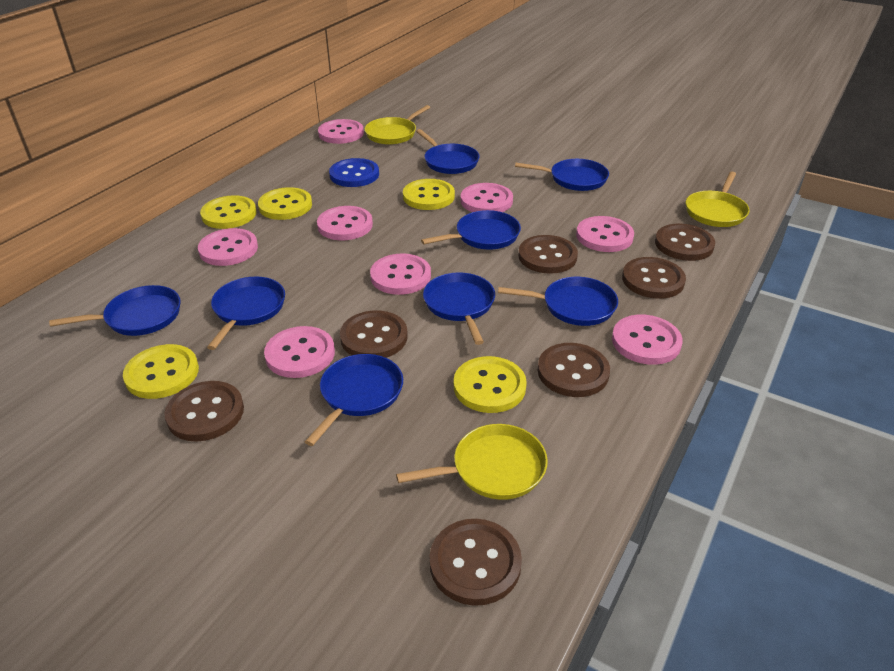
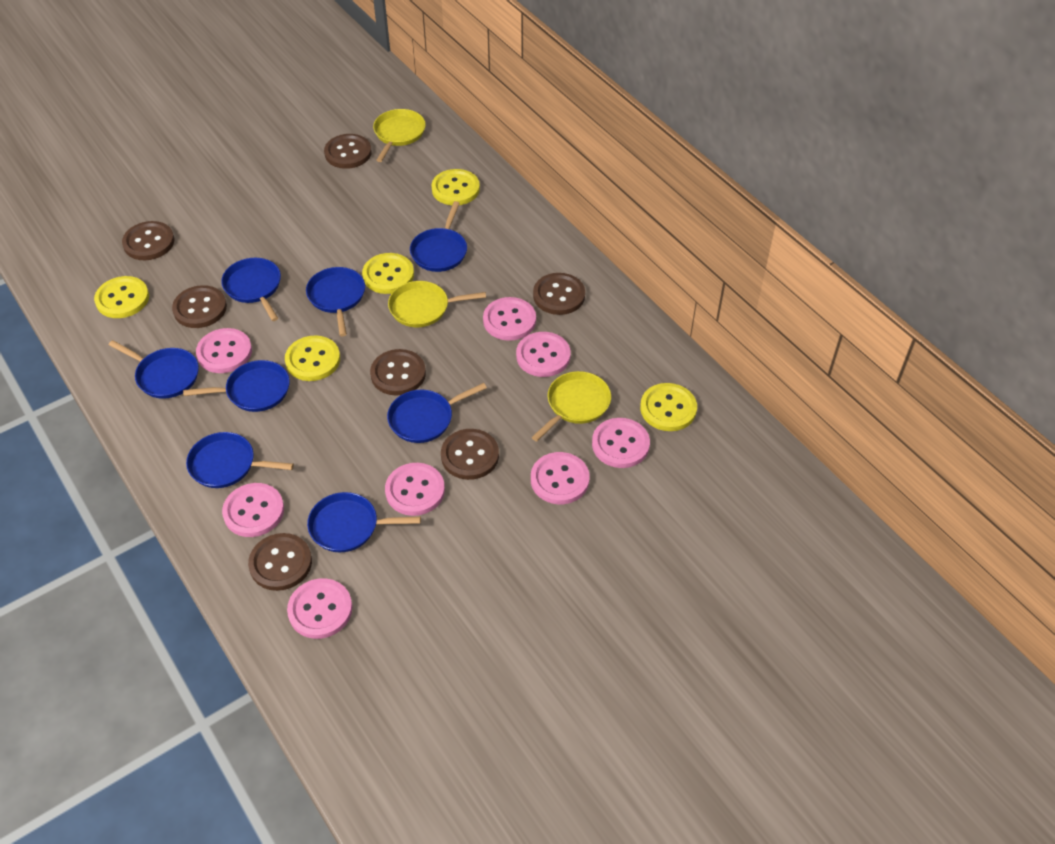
blue button: [329,158,379,187] = 1 -> none = 0

